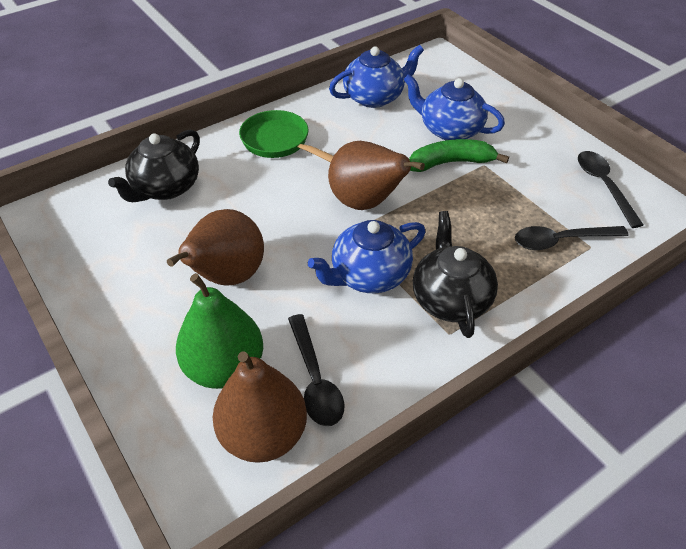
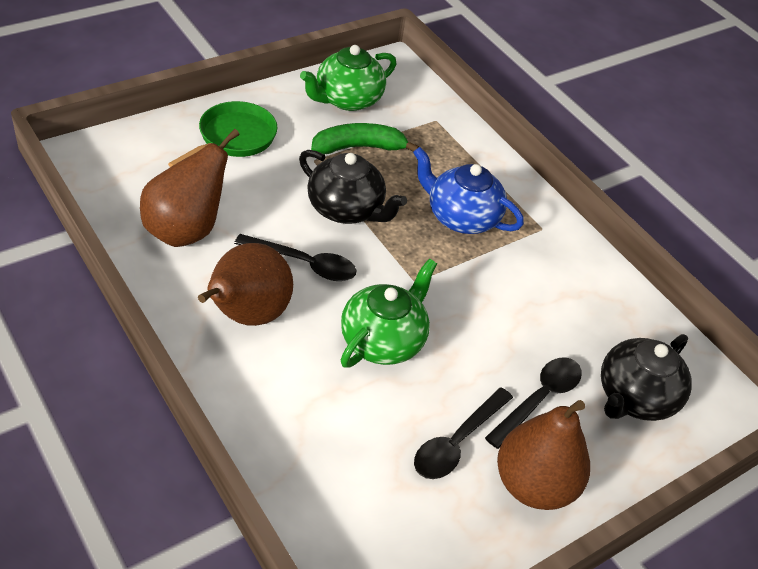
blue teapot: [308,220,425,293] [329,45,424,108] [404,74,505,140] = 3 -> [413,147,524,234] = 1
green pear: [176,273,263,389] = 1 -> none = 0
green teapot: none = 0 -> [300,45,396,111] [341,259,437,368] = 2

